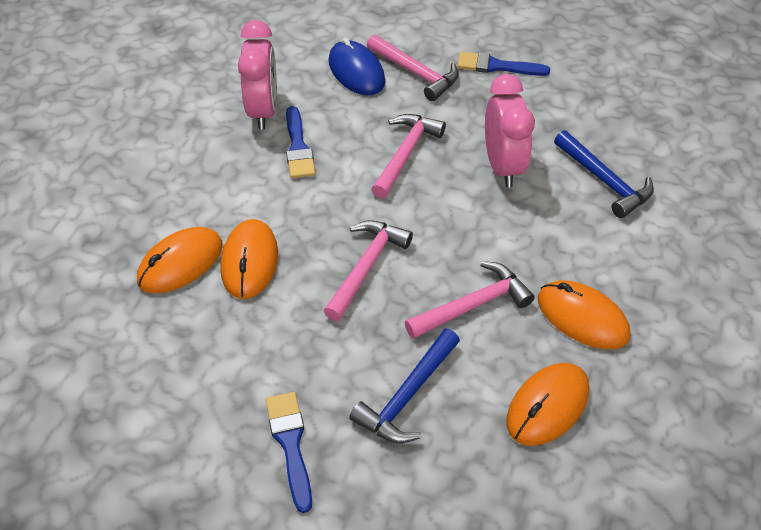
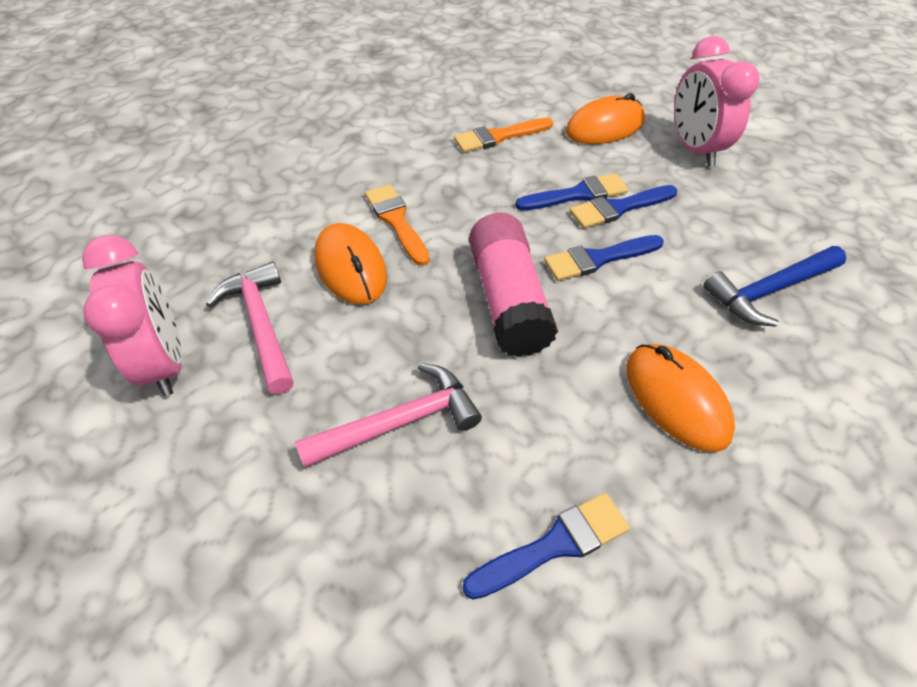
blue brush: [266,392,312,513] [286,106,316,178] [457,52,550,76] = 3 -> [462,493,630,600] [515,173,628,210] [544,235,664,281] [569,185,677,229] = 4
blue hammer: [349,329,460,443] [554,130,654,218] = 2 -> [703,246,847,327] = 1
blue mouse: [328,38,385,95] = 1 -> none = 0
orange brush: none = 0 -> [365,184,430,266] [454,118,553,153] = 2
orange mouse: [137,227,223,293] [220,219,278,299] [507,363,589,446] [538,280,630,349] = 4 -> [314,223,387,305] [566,93,645,144] [626,344,735,452] = 3
pink glue stick: none = 0 -> [469,213,558,357] = 1
pink hammer: [324,220,413,321] [367,34,459,101] [371,114,446,199] [405,261,534,339] = 4 -> [206,262,294,394] [295,363,482,468] = 2

